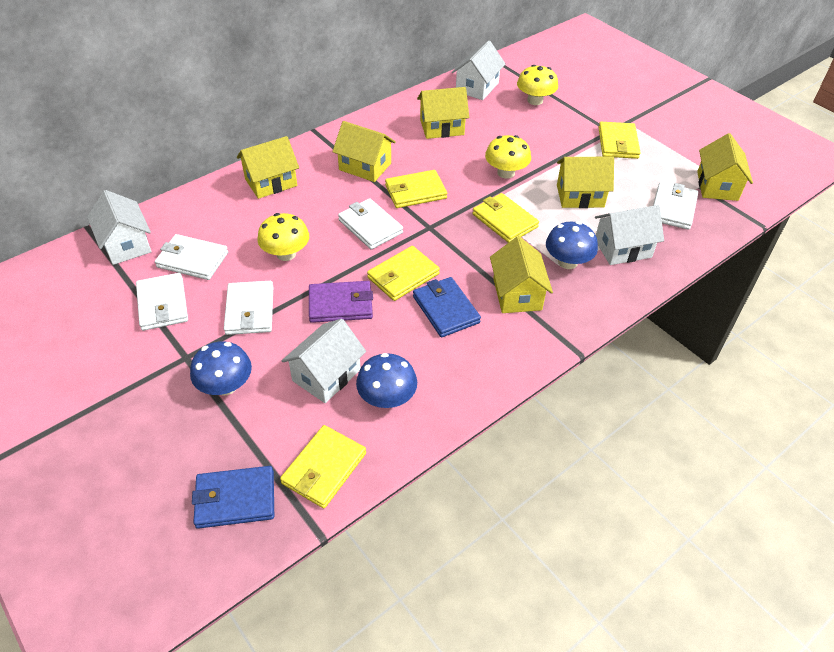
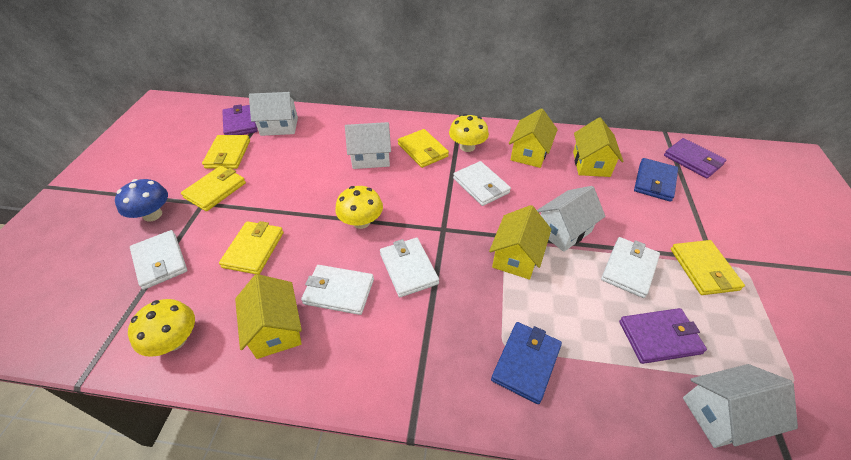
blue mushroom: [190,341,252,396] [356,353,417,408] [546,221,598,269] = 3 -> [115,179,168,222] = 1
purple wallet: [309,281,373,323] = 1 -> [222,104,257,135] [619,308,707,364] [664,138,726,178] = 3
yellow house: [237,136,299,199] [332,121,396,182] [417,87,469,139] [490,236,553,313] [557,157,614,208] [697,133,753,201] = 6 -> [235,274,302,359] [489,205,552,280] [509,108,558,168] [573,117,623,177] = 4

